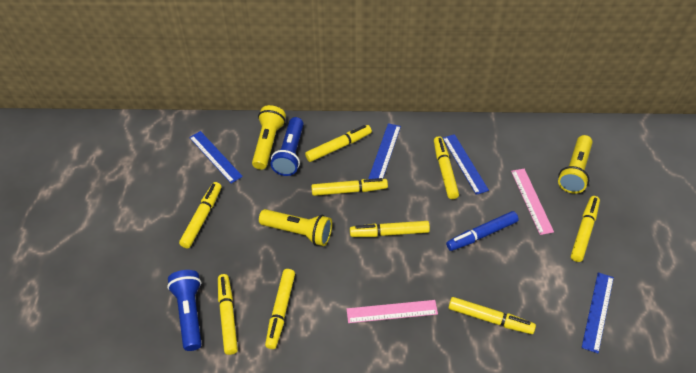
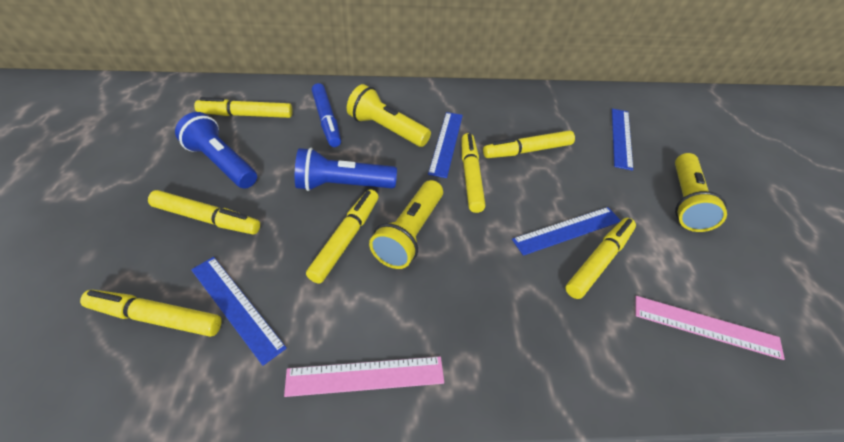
yellow marker: [179,182,221,249] [218,274,238,355] [265,269,295,349] [305,125,372,162] [311,178,388,196] [350,221,430,237] [434,136,459,199] [449,297,536,334] [571,196,600,262] = 9 -> [80,290,222,337] [148,190,260,235] [194,97,293,118] [306,189,379,284] [462,133,486,213] [483,130,575,158] [565,218,636,299] = 7

